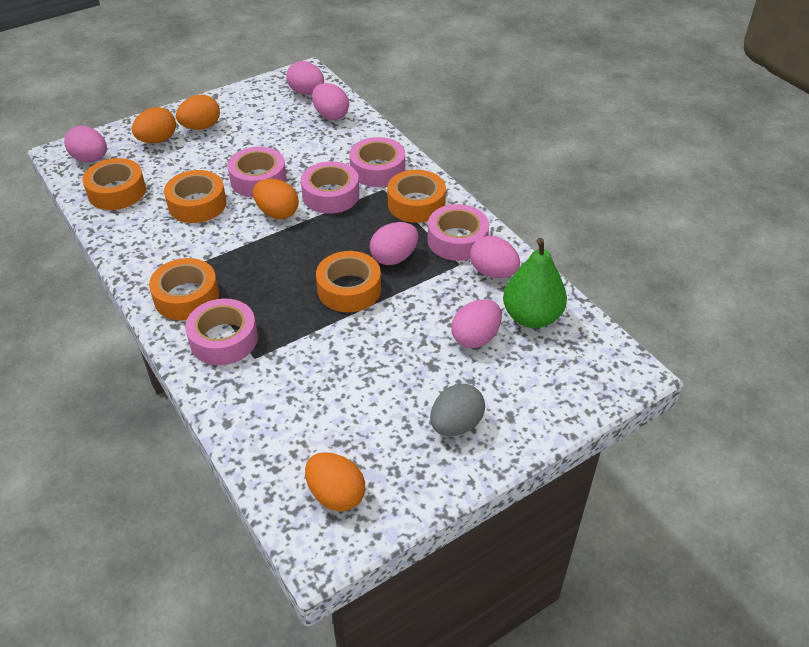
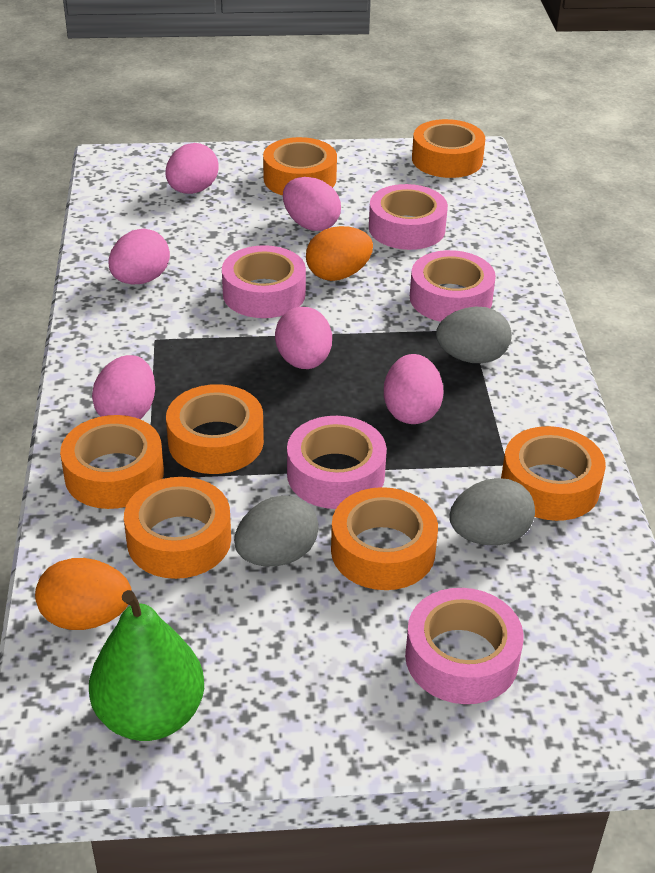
grey egg: [430,384,485,436] = 1 -> [234,495,319,566] [436,307,512,363] [449,478,535,545] = 3
orange egg: [132,107,176,143] [176,95,220,130] [253,178,299,219] [305,452,365,511] = 4 -> [35,558,132,630] [306,226,373,281] = 2
orange tape: [82,158,146,210] [149,258,219,320] [164,170,226,223] [316,251,381,312] [387,170,446,223] = 5 -> [60,415,164,509] [124,477,231,579] [166,384,264,474] [263,137,337,196] [331,487,438,590] [412,119,485,178] [501,426,606,521] = 7

